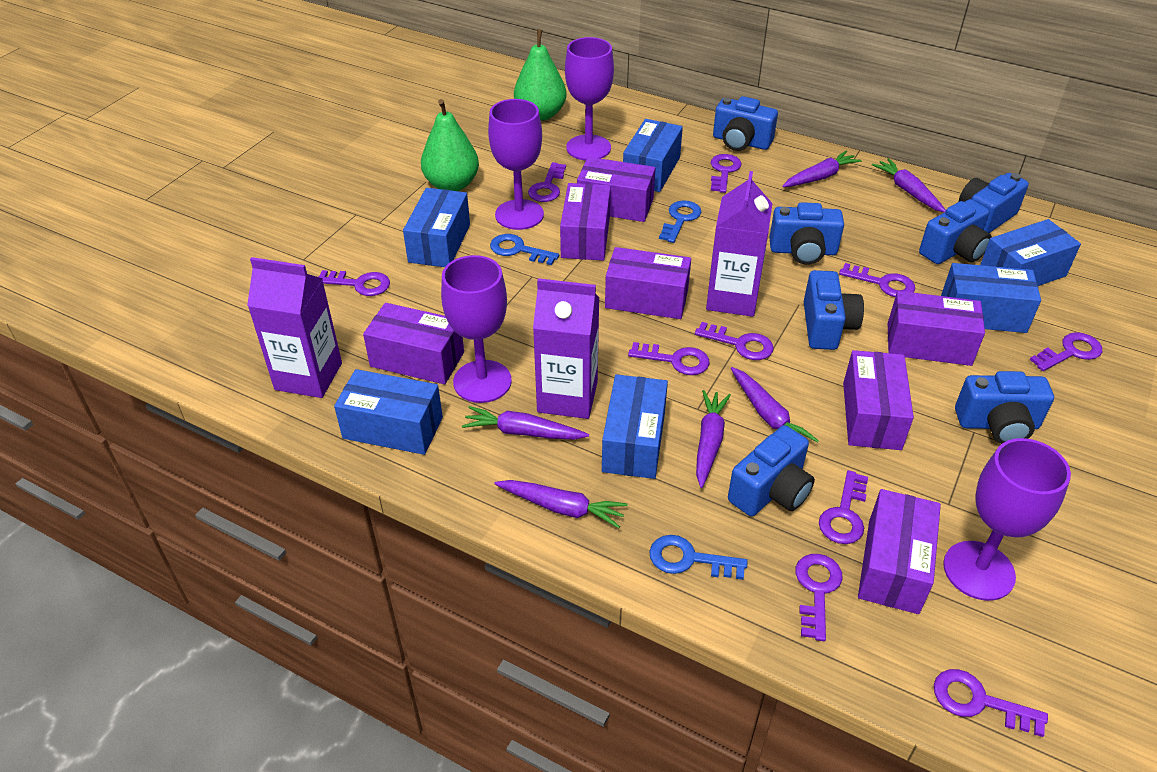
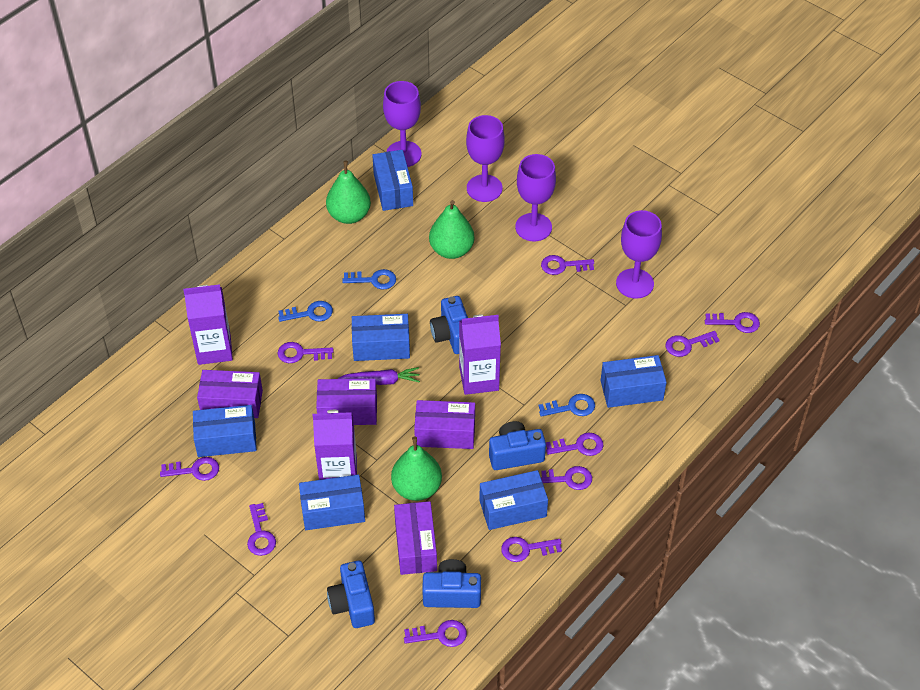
blue camera: [713,96,778,151] [728,425,815,516] [769,202,844,265] [803,270,864,350] [919,199,992,264] [955,371,1054,444] [959,173,1029,233] = 7 -> [327,561,375,628] [422,559,481,608] [430,296,468,354] [489,421,546,470] = 4
green pear: [421,99,479,191] [514,29,567,121] = 2 -> [326,161,371,224] [391,436,442,501] [429,200,474,259] = 3
purple box: [363,303,464,384] [560,183,611,261] [577,157,655,222] [605,247,691,319] [843,350,914,450] [858,489,941,614] [888,291,985,366] = 7 -> [197,370,263,418] [316,379,377,425] [394,501,437,575] [414,400,475,449] = 4
purple carrot: [462,406,589,440] [495,480,628,528] [696,390,731,488] [731,367,819,443] [782,151,862,187] [872,158,946,212] = 6 -> [338,367,420,385] = 1

